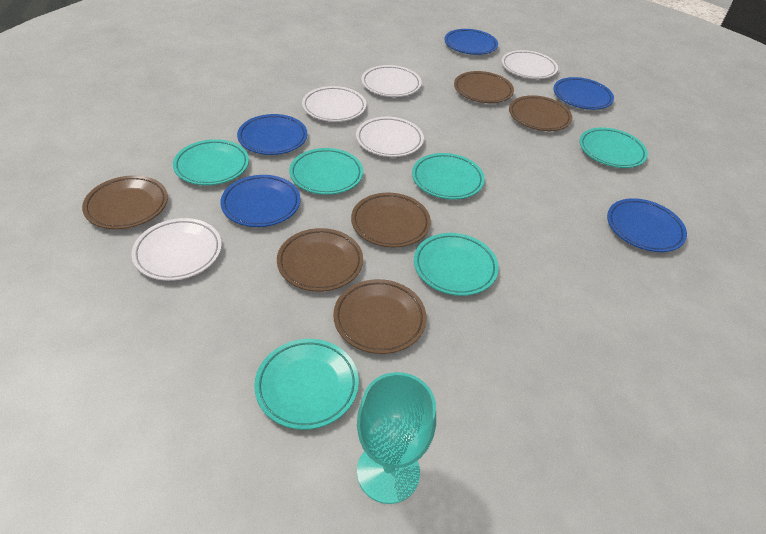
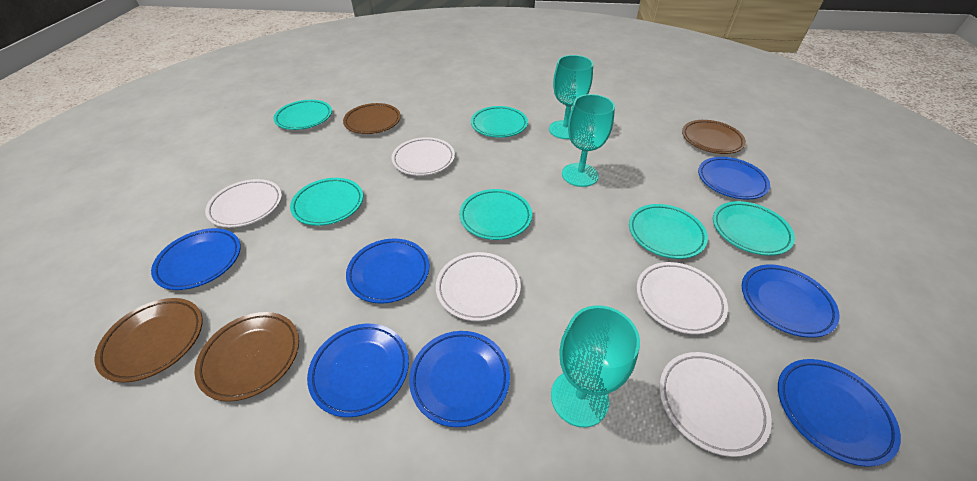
blue plate: [220,175,300,227] [237,114,308,155] [444,29,498,55] [553,77,614,110] [607,198,687,252] = 5 -> [151,228,241,290] [307,324,409,417] [346,238,429,304] [409,331,510,427] [698,157,770,200] [742,265,840,338] [778,359,901,467] = 7
brown plate: [82,175,168,229] [277,228,363,292] [333,279,427,354] [351,193,431,248] [454,71,514,103] [509,95,572,131] = 6 -> [95,298,203,383] [195,312,299,402] [343,103,401,134] [682,120,746,154] = 4
turquoise goblet: [357,372,436,504] = 1 -> [549,55,593,139] [551,305,640,427] [562,94,615,187] = 3

